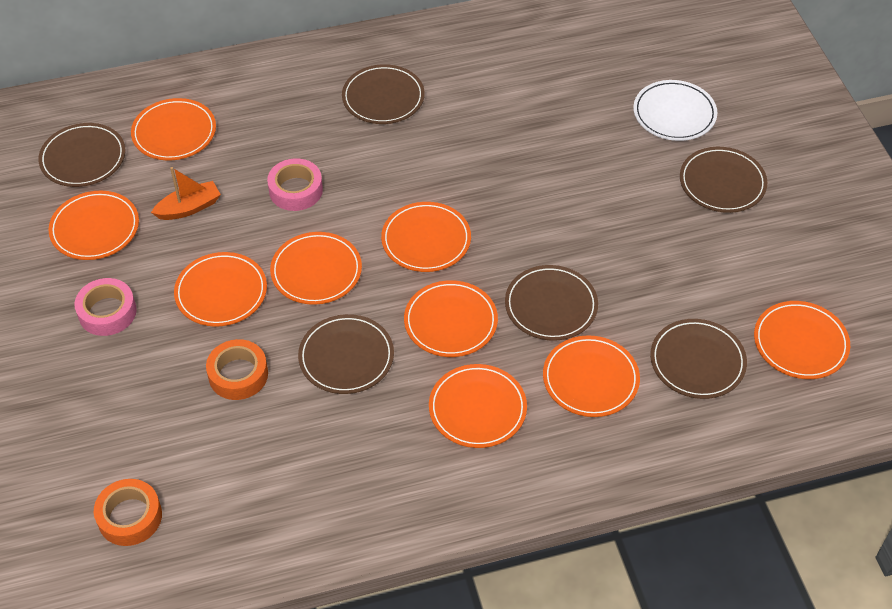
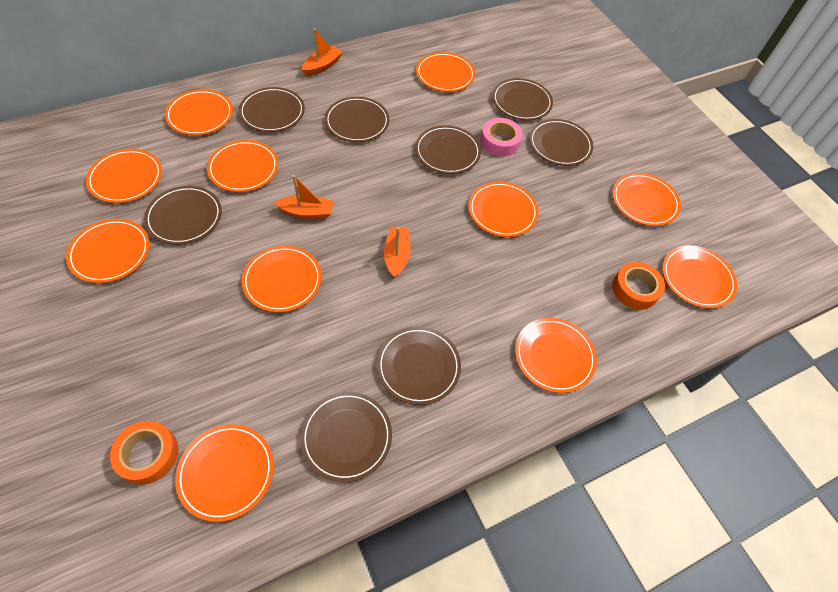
brown plate: [38,123,125,187] [298,314,394,394] [342,64,425,124] [505,265,598,341] [650,319,747,399] [680,147,767,213] = 6 -> [144,186,222,245] [239,87,305,132] [300,392,392,482] [325,97,389,142] [377,327,461,405] [415,125,481,174] [492,78,553,121] [529,119,593,166] = 8
orange boat: [151,167,221,220] = 1 -> [274,175,333,219] [302,28,343,76] [384,227,411,278] = 3
orange plate: [48,191,139,260] [131,98,216,160] [174,252,267,327] [270,232,362,305] [381,202,471,272] [404,280,498,357] [429,364,527,448] [543,335,640,417] [754,301,850,379] = 9 -> [66,219,150,283] [86,149,162,203] [165,89,233,135] [175,424,274,522] [207,140,278,192] [242,246,322,312] [416,52,475,92] [468,181,539,237] [515,318,597,393] [612,173,681,226] [662,245,737,308] = 11
pink tape: [74,278,137,336] [267,158,323,211] = 2 -> [481,118,523,156] = 1
white plate: [633,80,717,141] = 1 -> none = 0

